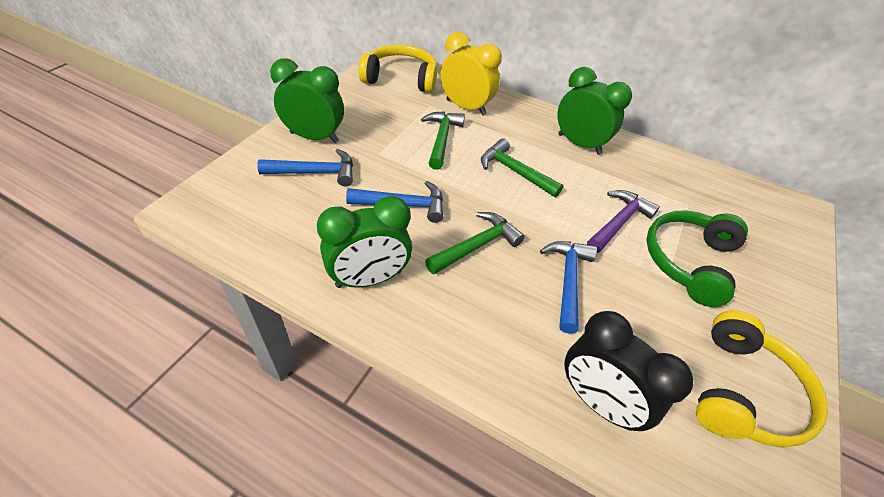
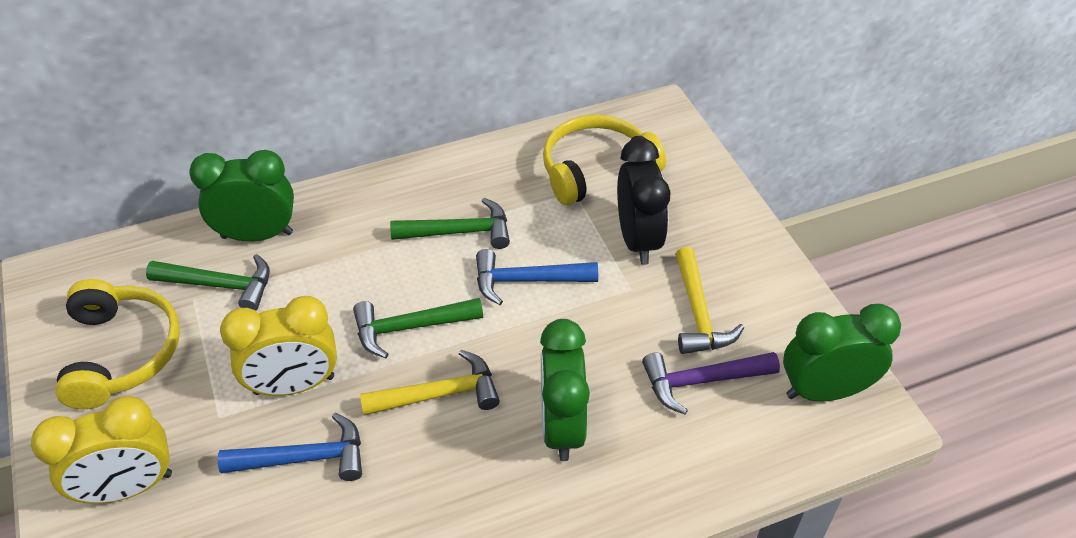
blue hammer: [257,149,353,187] [346,181,443,223] [540,241,597,334] = 3 -> [218,413,362,481] [476,249,598,305] = 2
green headphones: [646,211,748,307] = 1 -> none = 0
yellow clock: [441,32,502,116] = 1 -> [31,396,172,504] [220,296,337,396] = 2
yellow hammer: none = 0 -> [360,350,500,415] [675,247,744,354] = 2

